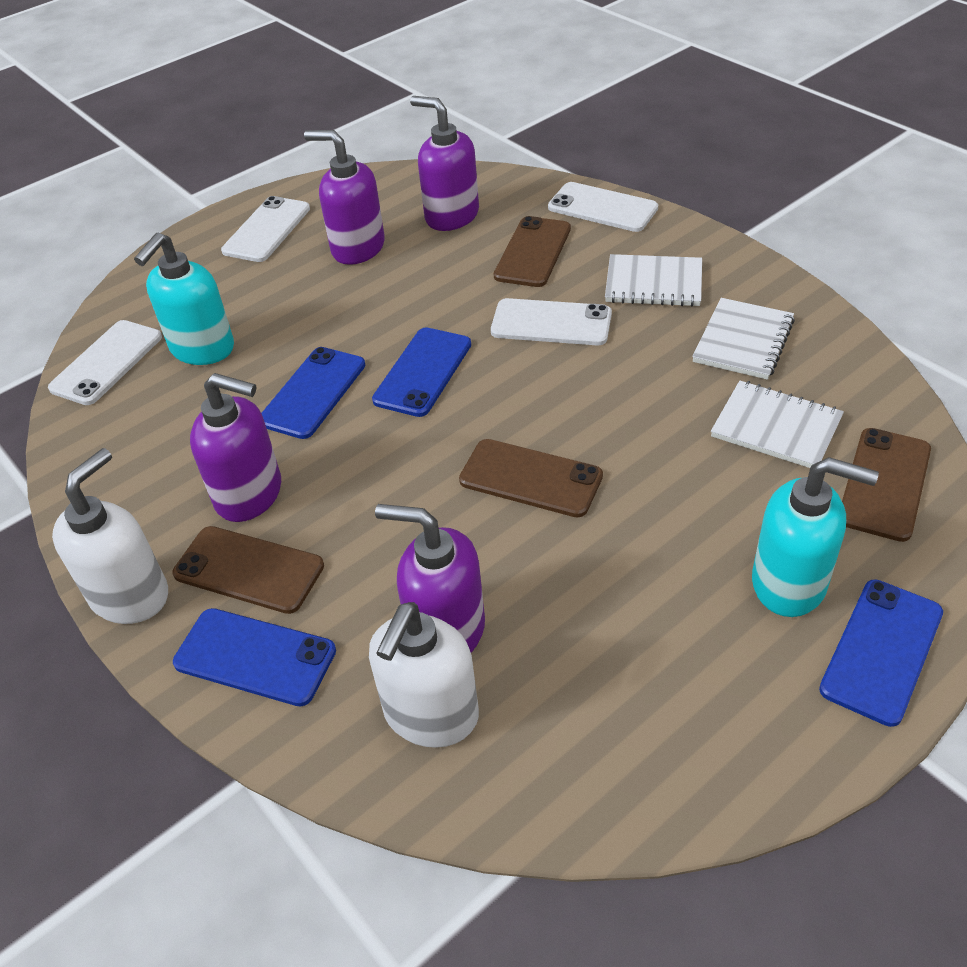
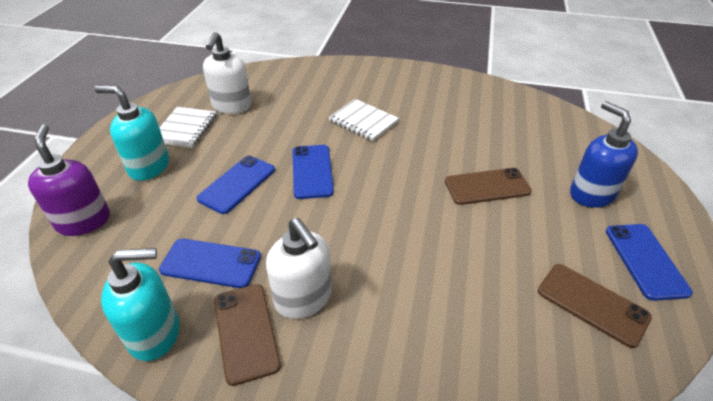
blue soap dispenser: none = 0 -> [570,101,638,208] = 1
brown phone: [173,526,324,614] [459,439,603,518] [494,216,571,287] [842,428,931,542] = 4 -> [214,284,281,386] [445,168,532,205] [538,264,652,348] = 3
purple soap dispenser: [190,373,281,522] [304,130,385,265] [375,504,485,653] [410,96,479,231] = 4 -> [28,124,110,236] = 1
white notebook: [605,254,702,307] [692,298,795,380] [711,381,844,468] = 3 -> [159,107,216,148] [328,99,399,141] = 2
white phone: [48,320,162,405] [221,196,310,262] [491,298,612,345] [548,182,658,232] = 4 -> none = 0

